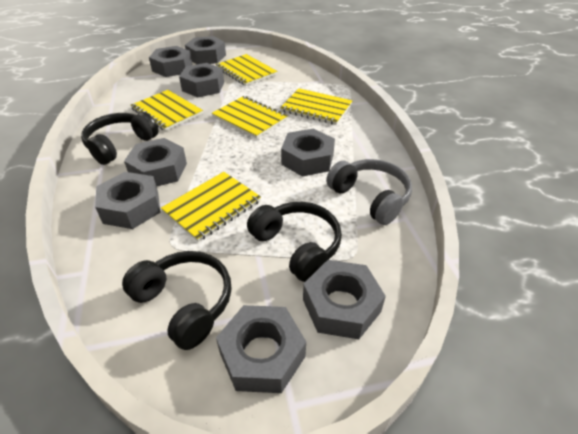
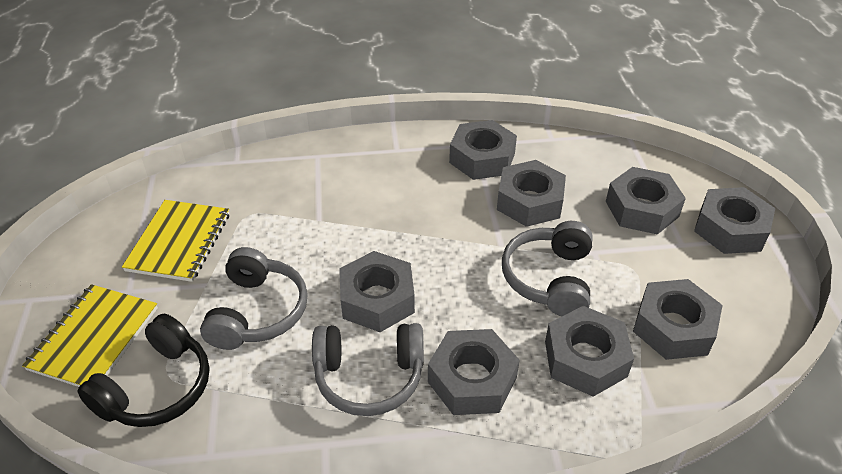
black headphones: [81,112,158,165] [122,251,232,350] [247,202,342,282] = 3 -> [77,313,210,427] = 1
grey headphones: [326,159,412,225] = 1 -> [200,247,308,350] [312,323,424,416] [502,221,593,316] = 3
yellow notebook: [131,90,203,131] [161,172,261,242] [212,96,288,139] [215,54,277,86] [280,88,353,125] = 5 -> [22,284,158,387] [122,200,229,282] = 2

